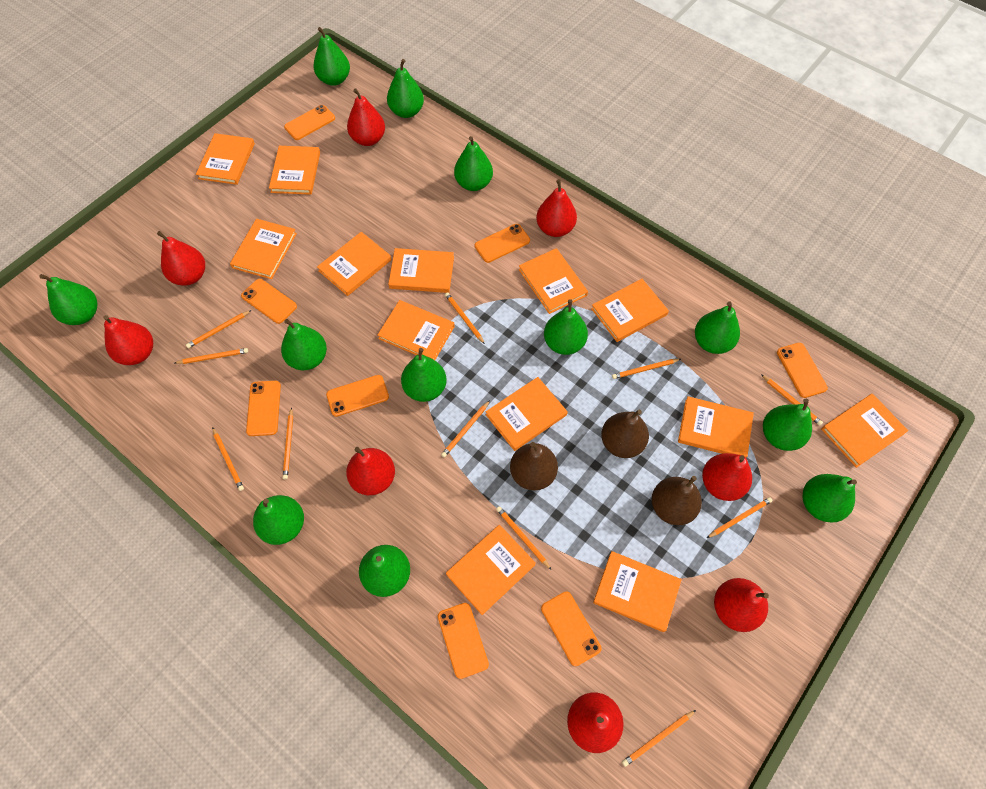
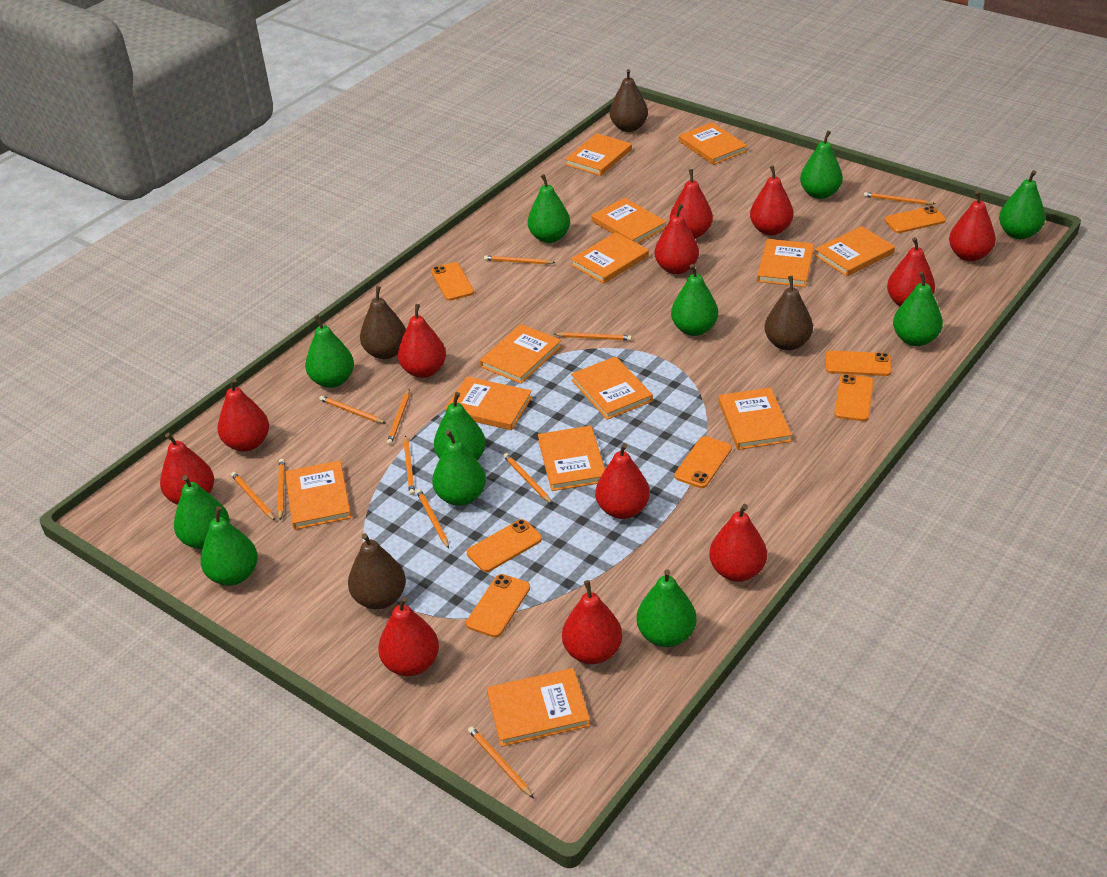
brown pear: [510,442,558,490] [601,410,649,458] [652,476,702,525] = 3 -> [348,533,406,609] [360,286,406,359] [610,69,648,132] [764,276,813,351] = 4
green pear: [39,274,98,325] [253,495,304,545] [281,319,327,370] [313,27,350,86] [359,545,410,597] [387,59,424,118] [401,348,447,402] [454,136,493,191] [544,299,588,355] [695,301,740,354] [763,399,812,451] [803,474,857,522] = 12 -> [174,475,230,549] [200,506,258,586] [305,315,354,388] [432,430,486,506] [434,392,486,460] [528,174,570,243] [636,569,696,647] [671,264,718,336] [800,131,843,199] [893,272,943,346] [999,170,1045,239] = 11
orange phone: [241,279,297,324] [246,381,281,436] [284,105,335,140] [326,375,389,417] [438,603,489,679] [475,224,530,263] [541,592,601,666] [777,343,828,398] = 8 -> [431,262,474,301] [466,574,530,638] [467,519,542,572] [674,436,732,488] [826,351,892,376] [834,374,874,421] [884,206,946,233] = 7
red pear: [103,315,153,365] [157,231,205,286] [346,447,395,495] [347,88,385,146] [536,179,577,237] [567,692,624,753] [702,453,752,501] [714,578,769,632] = 8 -> [160,433,214,505] [218,378,269,451] [378,596,439,676] [398,304,446,378] [562,580,622,664] [595,443,650,519] [655,204,699,274] [670,169,713,239] [709,504,767,582] [750,165,794,235] [887,237,935,306] [949,191,996,261] = 12

